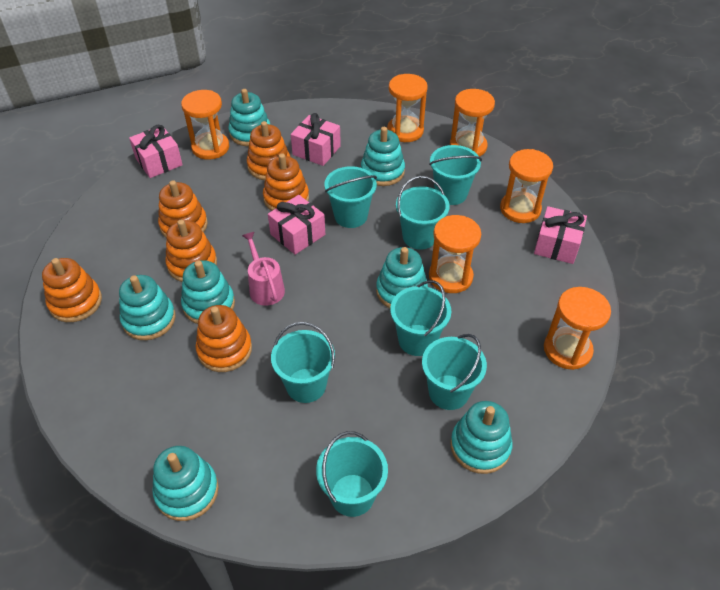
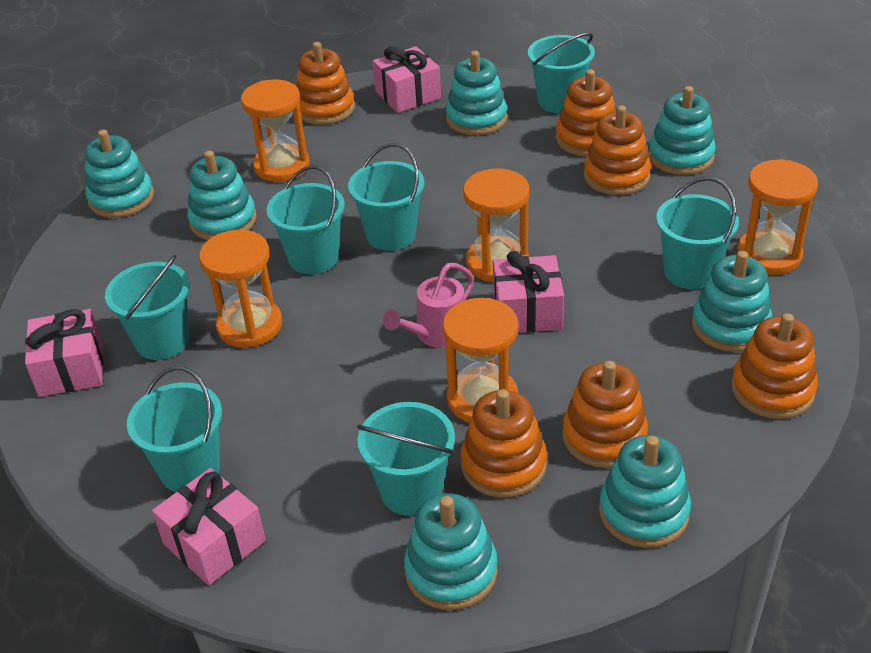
orange hourglass: [181,90,229,160] [387,74,428,142] [429,215,481,293] [450,89,495,157] [500,149,553,223] [544,287,611,370] = 6 -> [199,230,282,348] [241,79,310,182] [443,298,518,423] [463,169,529,282] [737,159,818,275] = 5

